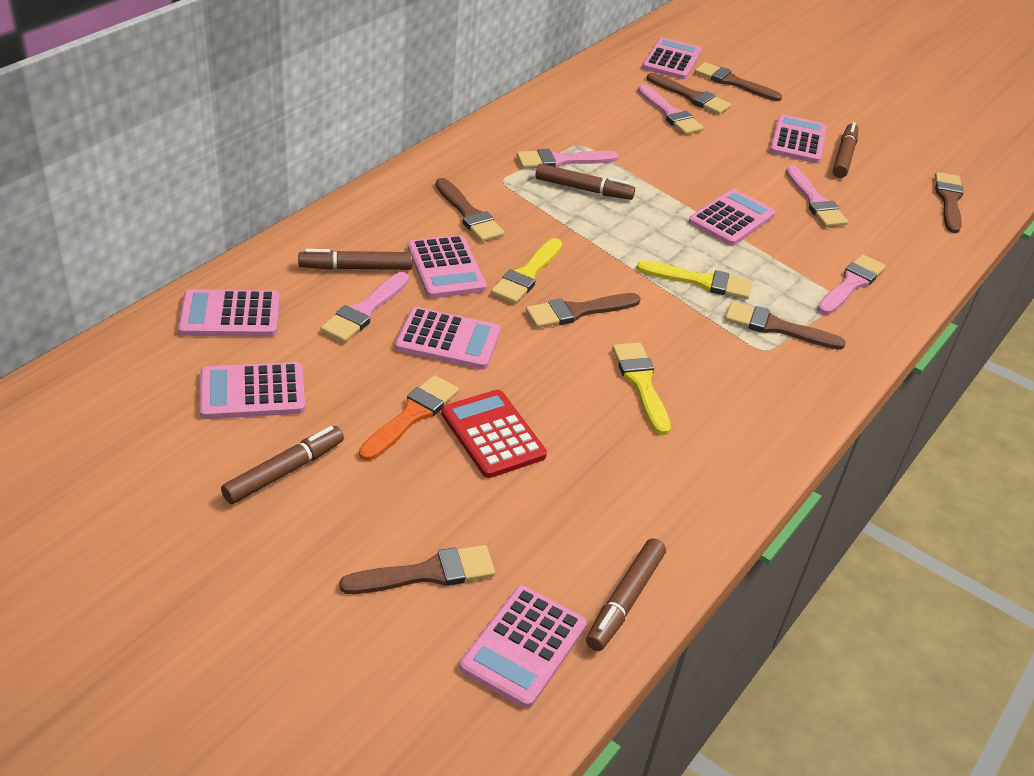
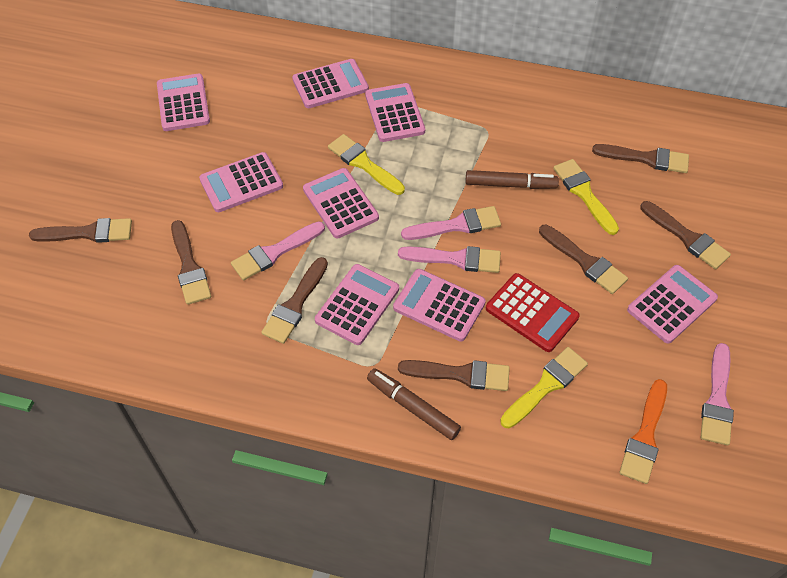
brown marker: [221,426,344,504] [298,249,412,270] [535,163,635,200] [586,539,666,651] [833,122,859,178] = 5 -> [367,368,461,440] [465,170,559,189] = 2
pink brush: [321,272,409,343] [517,149,618,169] [638,84,704,135] [786,166,848,227] [817,254,886,315] = 5 -> [231,221,325,280] [398,246,501,273] [401,206,501,240] [701,343,734,445] = 4

